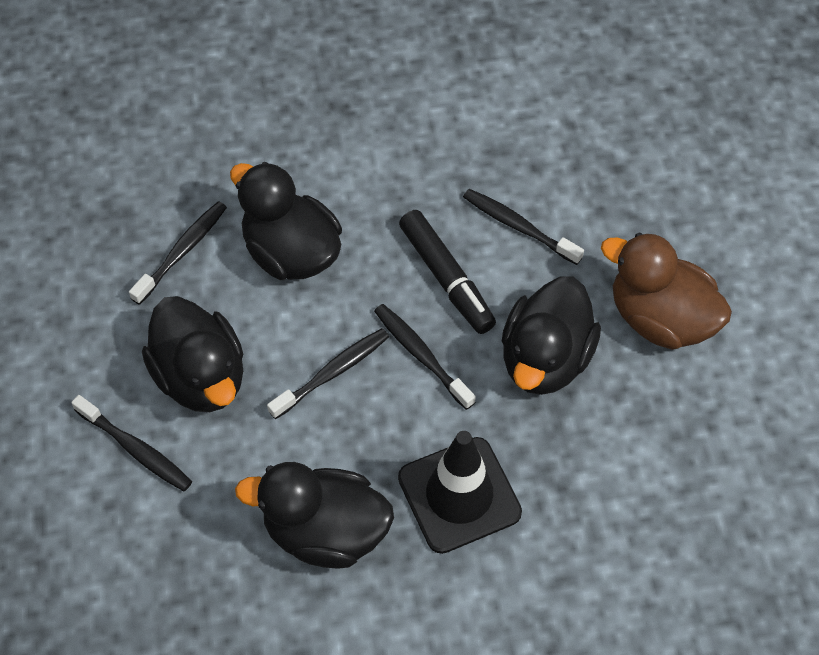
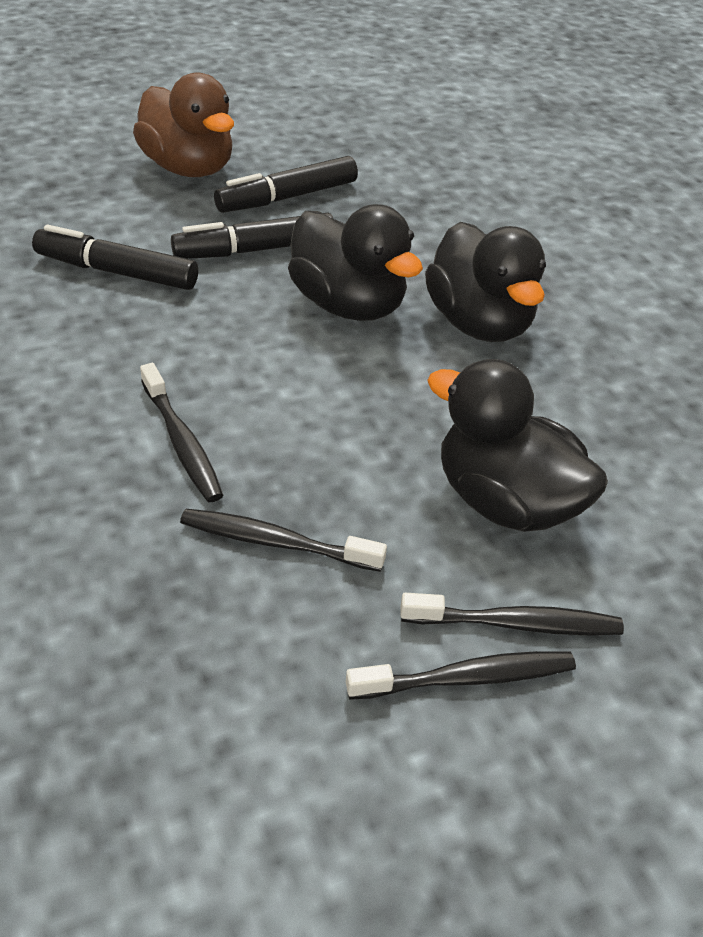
black duck: [142,296,243,412] [230,162,342,280] [235,462,394,569] [502,276,601,395] = 4 -> [288,204,423,321] [425,222,546,342] [427,359,608,532] = 3
black marker: [399,210,496,334] = 1 -> [32,225,198,290] [171,213,333,259] [214,156,358,213] = 3
black toothbrush: [71,395,192,491] [129,201,227,305] [267,328,389,419] [374,304,476,410] [463,189,584,265] = 5 -> [140,363,223,502] [180,509,387,572] [346,651,576,700] [401,593,624,636] = 4
black traffic cone: [398,431,522,554] = 1 -> none = 0

